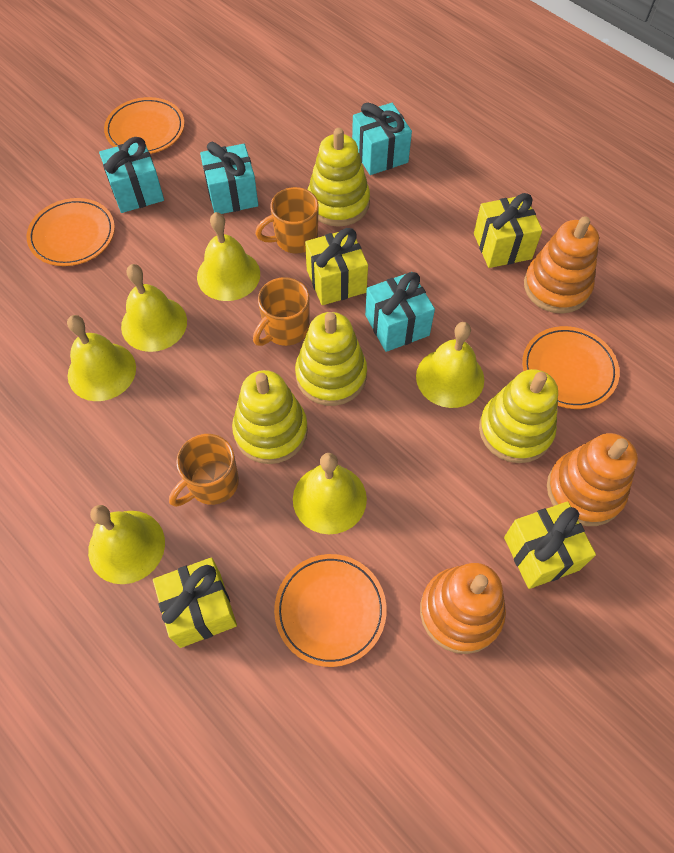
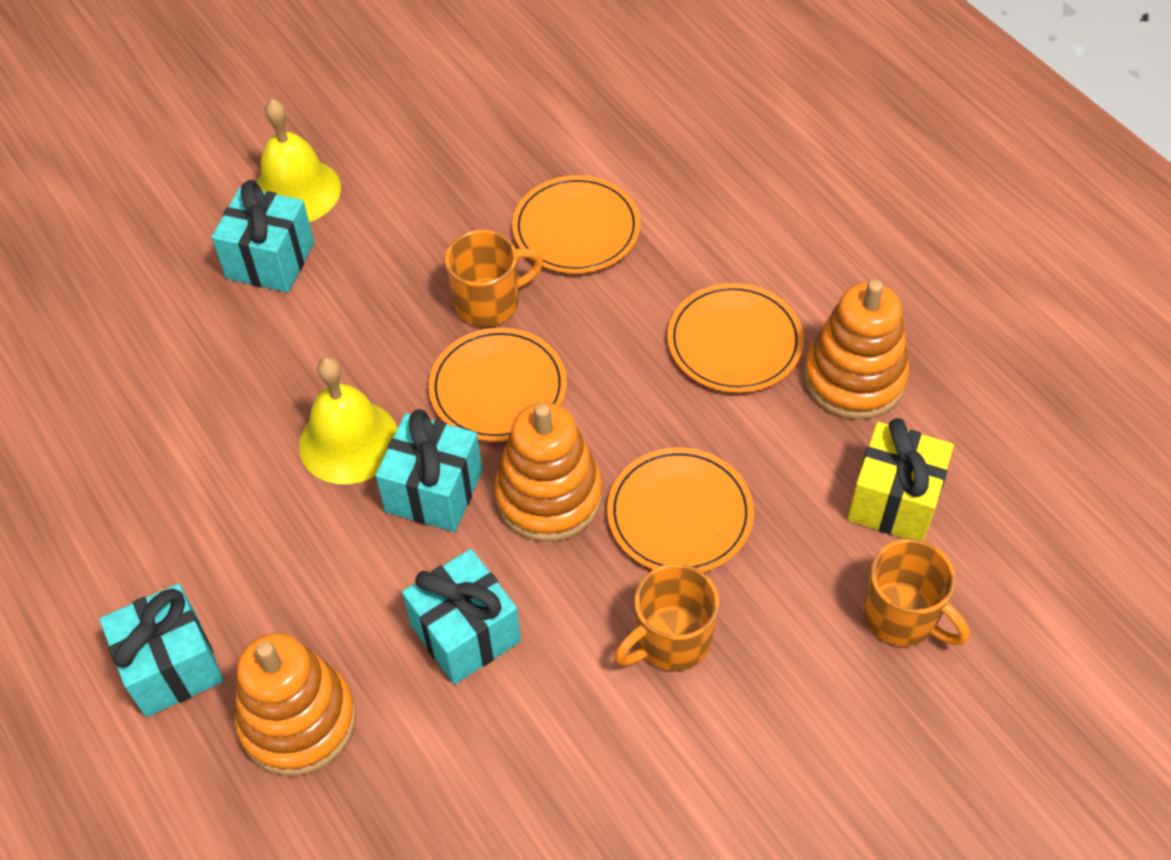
yellow bell: [67,315,136,401] [88,505,165,584] [121,264,187,352] [197,212,260,301] [293,453,367,534] [416,322,484,408] = 6 -> [257,99,341,222] [299,357,398,484] = 2
yellow gift: [153,557,237,648] [305,228,368,305] [474,193,543,268] [504,501,596,589] = 4 -> [847,418,954,541] = 1
yellow stacking toy: [232,370,308,464] [295,312,367,406] [307,128,370,227] [479,369,558,463] = 4 -> none = 0

